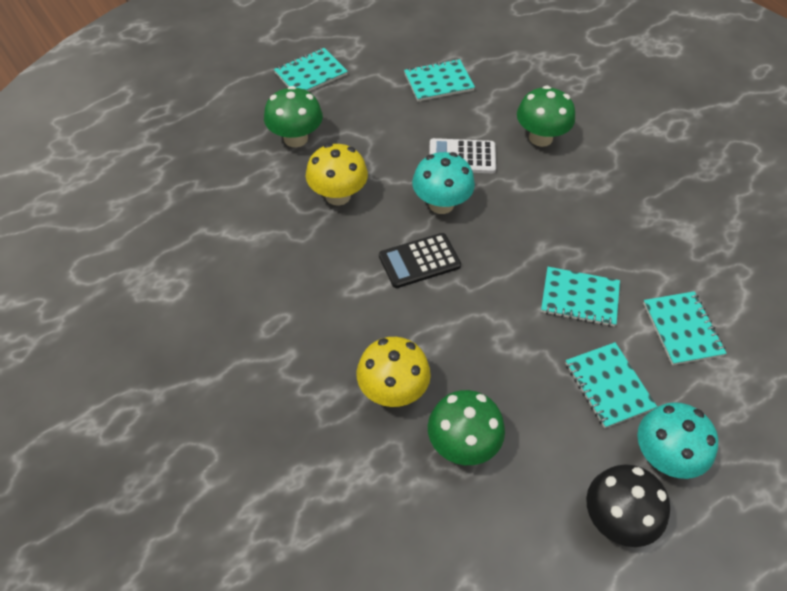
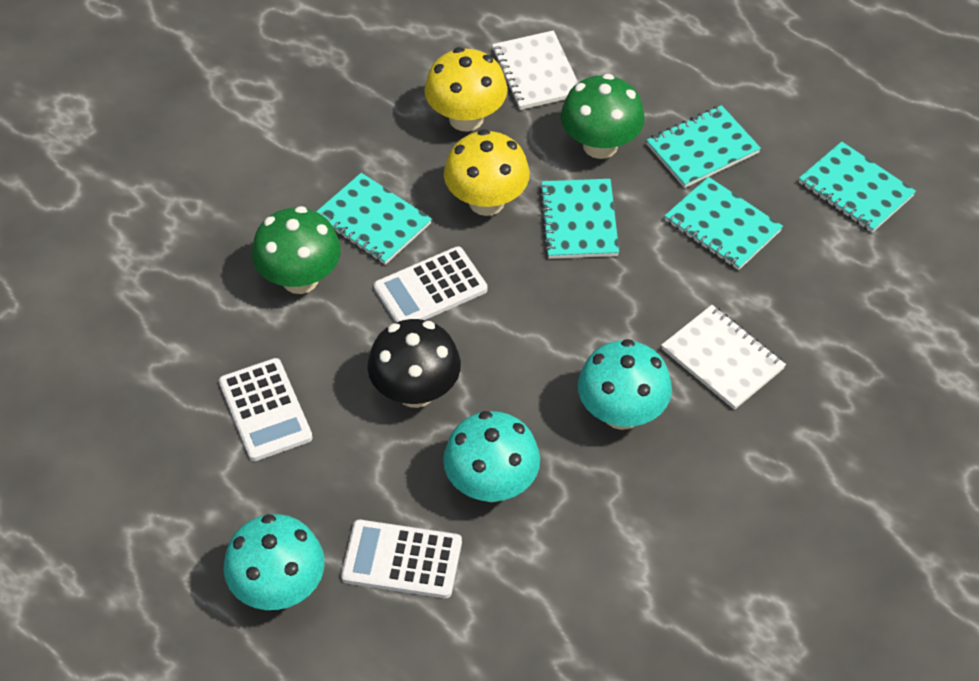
black calculator: [379,233,461,288] = 1 -> none = 0
green mushroom: [264,86,323,147] [428,390,505,465] [517,85,575,147] = 3 -> [252,206,341,294] [561,74,645,159] = 2
turquoise mushroom: [412,152,475,214] [637,402,718,479] = 2 -> [223,514,325,610] [443,411,540,502] [578,339,672,430] = 3
white calculator: [429,138,496,173] = 1 -> [219,358,313,461] [341,520,462,598] [374,246,488,323] = 3
white notebook: none = 0 -> [492,30,578,110] [661,305,786,410] = 2

